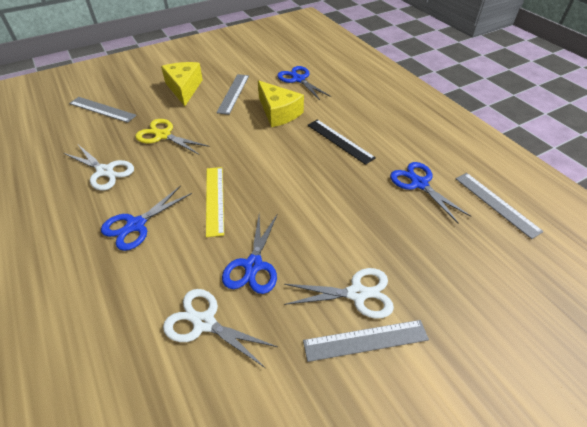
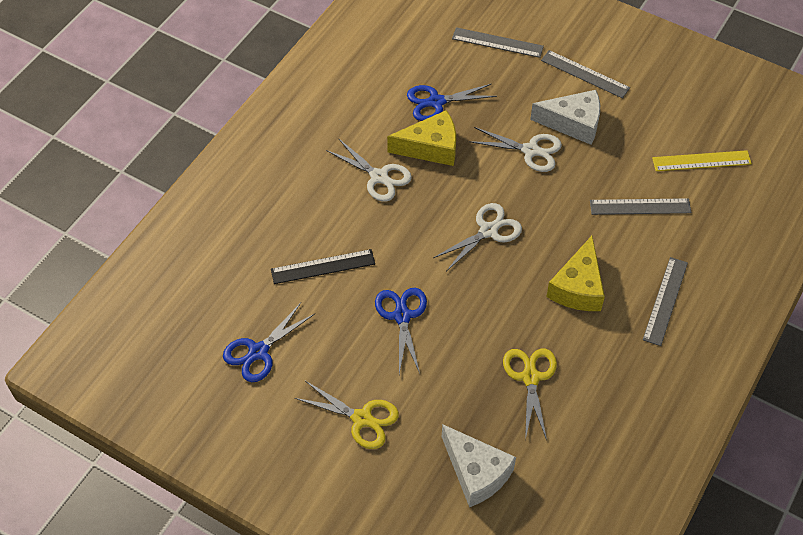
blue scissors: [101,186,192,251] [222,215,277,294] [277,66,331,100] [390,162,471,223] = 4 -> [223,303,315,382] [375,288,427,374] [407,84,497,121] = 3
white cheese: none = 0 -> [442,424,516,507] [530,90,600,145] = 2
yellow scissors: [135,119,209,155] = 1 -> [295,381,399,449] [503,349,557,440] = 2

